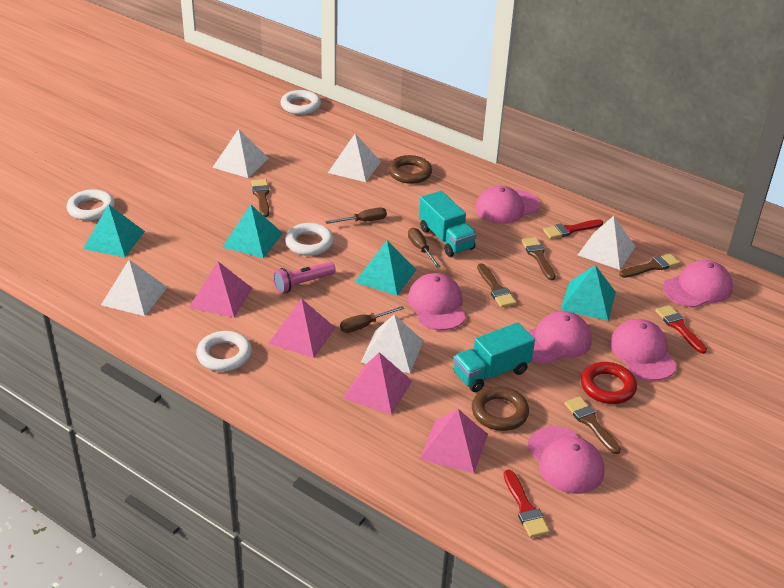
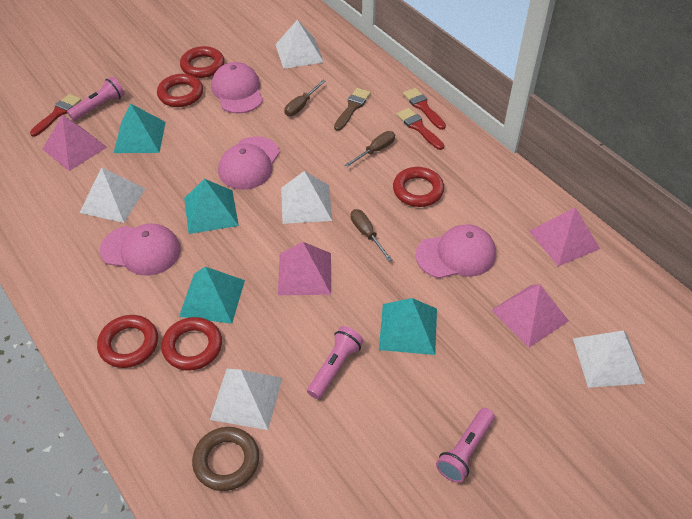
brown brush: [251,179,269,217] [477,263,516,308] [522,237,556,280] [564,396,621,454] [619,253,680,278] = 5 -> [334,88,371,131] = 1
brown ring: [388,155,432,184] [472,386,529,431] = 2 -> [192,427,259,491] = 1
pink cap: [408,273,466,330] [475,186,540,224] [527,426,604,494] [528,311,592,364] [610,319,677,381] [663,260,733,308] = 6 -> [100,223,181,276] [211,62,263,114] [218,137,280,189] [416,224,496,278] = 4
pink flashlight: [273,262,336,293] = 1 -> [67,77,125,121] [307,326,364,399] [436,408,495,483] = 3
red ring: [581,362,637,404] = 1 -> [97,315,158,368] [157,74,203,107] [161,317,222,371] [180,46,225,78] [393,167,444,207] = 5
turquoise truck: [419,191,477,257] [453,322,535,392] = 2 -> none = 0
white ring: [67,189,115,221] [196,331,252,372] [280,90,321,115] [285,223,334,256] = 4 -> none = 0

